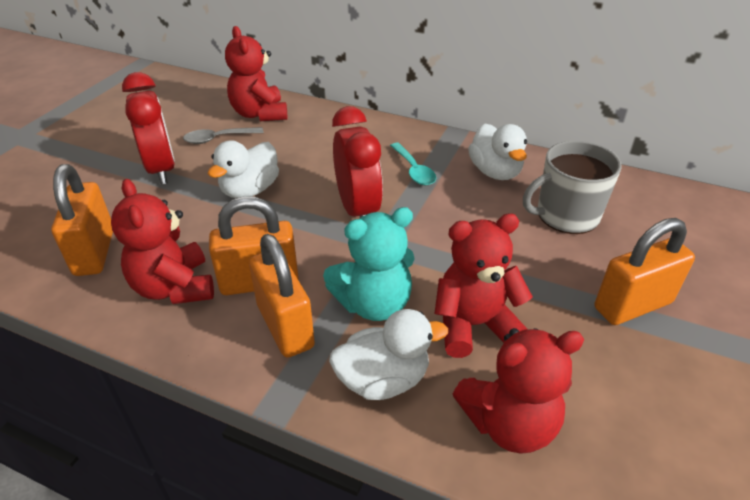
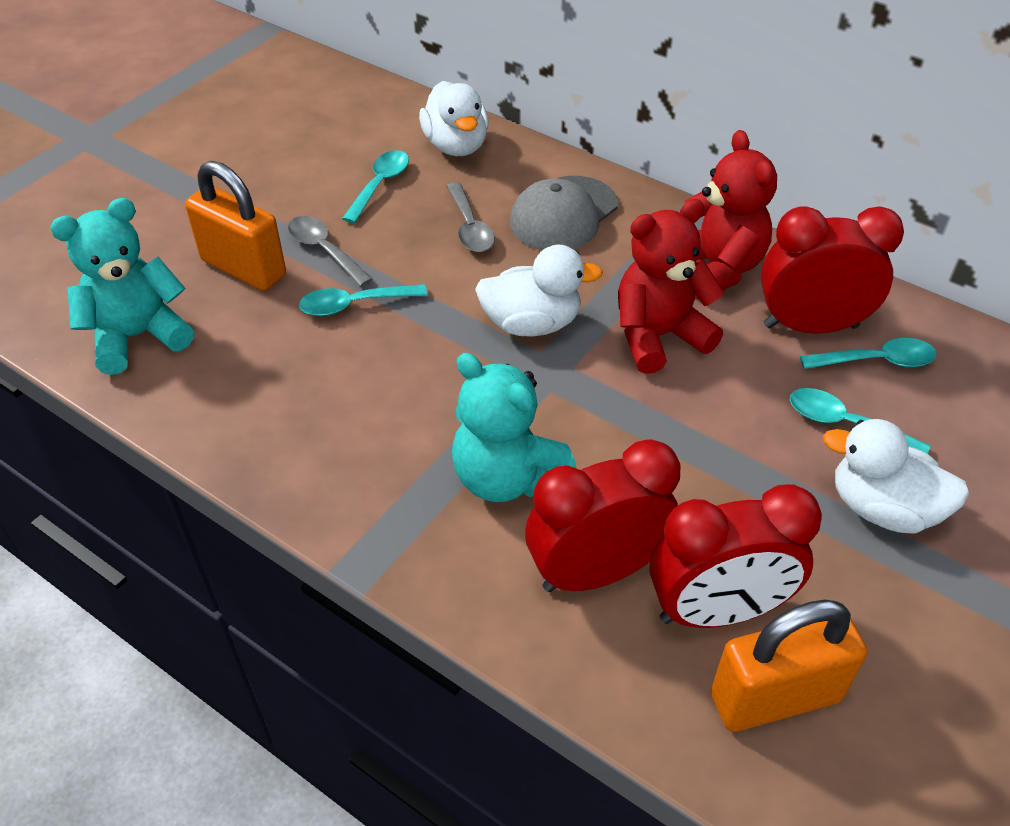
grey cap: none = 0 -> [510,176,618,250] = 1
grey mug: [523,141,622,234] = 1 -> none = 0
grey spoon: [183,127,264,144] = 1 -> [288,216,373,287] [446,182,495,252] = 2
orange padlock: [51,164,113,276] [209,196,299,295] [249,234,315,358] [595,218,695,325] = 4 -> [185,161,286,291] [711,599,867,732] = 2
red clock: [122,72,175,185] [332,106,383,218] = 2 -> [525,439,680,592] [649,484,822,628] [761,206,904,334] = 3
red teddy bear: [111,179,214,304] [225,26,287,121] [434,214,533,358] [453,328,584,454] = 4 -> [618,199,724,374] [684,130,777,299] = 2
turquoise spoon: [390,143,436,186] = 1 -> [299,284,428,316] [342,150,409,223] [789,388,931,454] [800,338,937,369] = 4
turquoise teddy bear: [323,207,415,321] = 1 -> [50,198,194,375] [452,353,576,502] = 2

